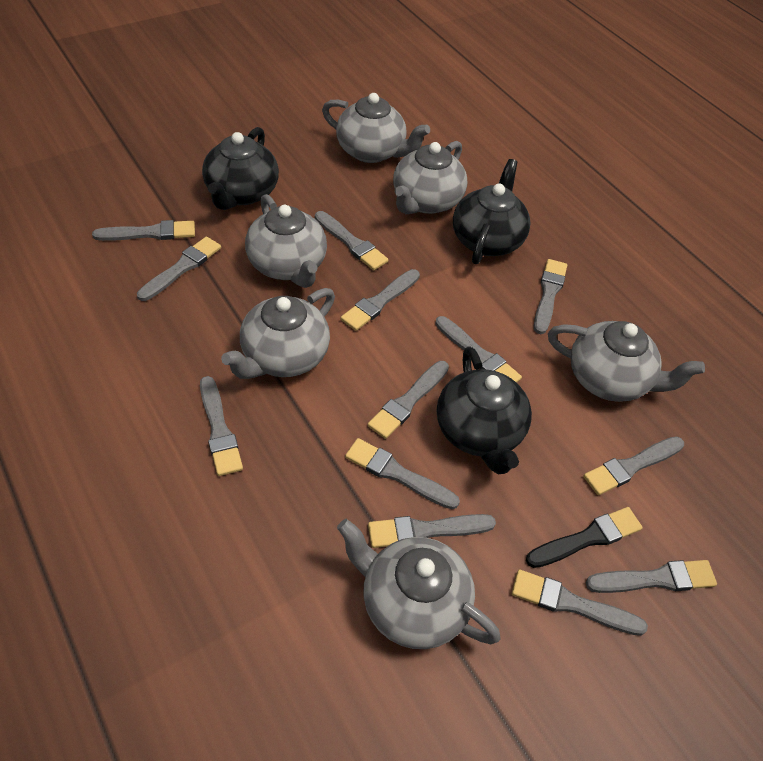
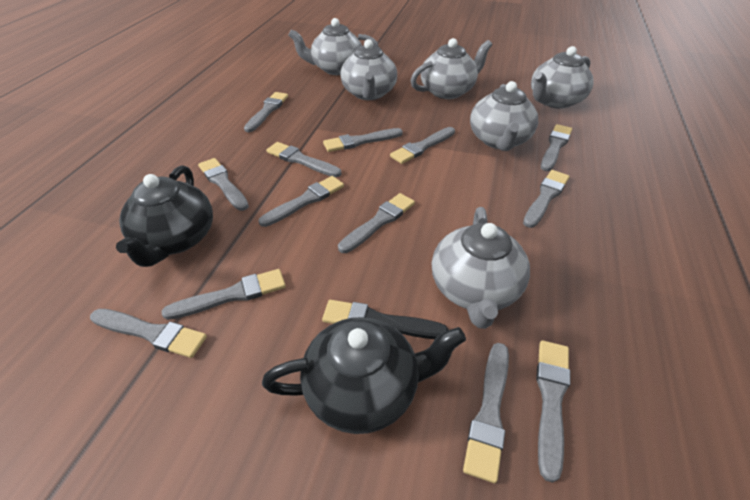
black teapot: [202,127,279,210] [437,346,532,474] [453,159,531,264] = 3 -> [116,166,213,267] [262,317,466,434] = 2

